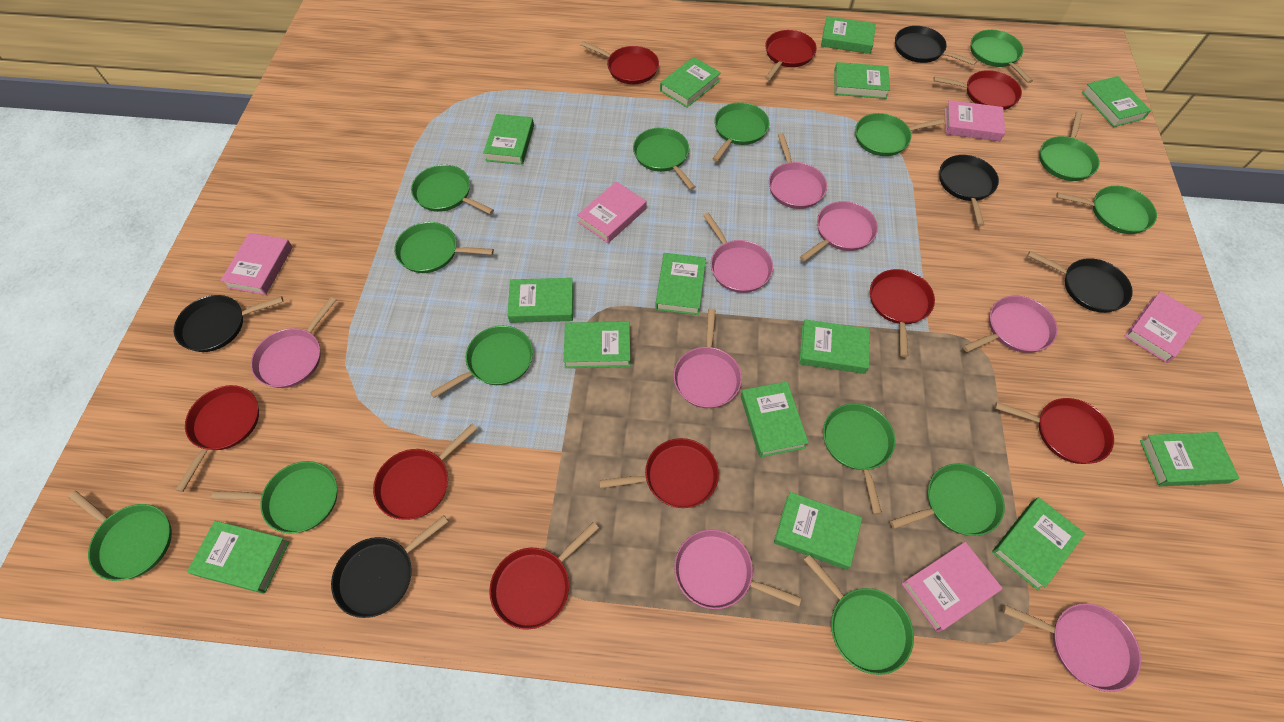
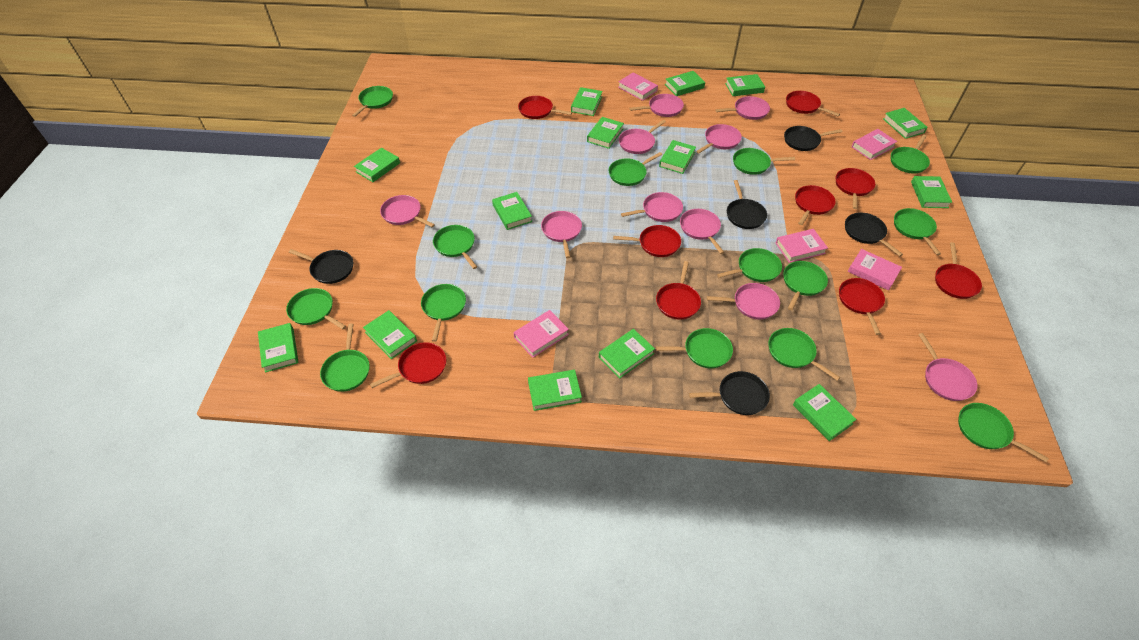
pink pan: [251,297,336,388] [673,309,742,408] [674,529,801,609] [703,213,773,293] [769,133,827,209] [800,201,878,261] [963,296,1058,353] [1003,603,1141,692] = 8 -> [380,195,435,227] [541,211,582,258] [619,120,666,154] [621,192,683,222] [629,94,684,117] [680,209,724,254] [696,124,742,153] [707,283,780,320] [715,96,770,120] [918,333,977,401] = 10

